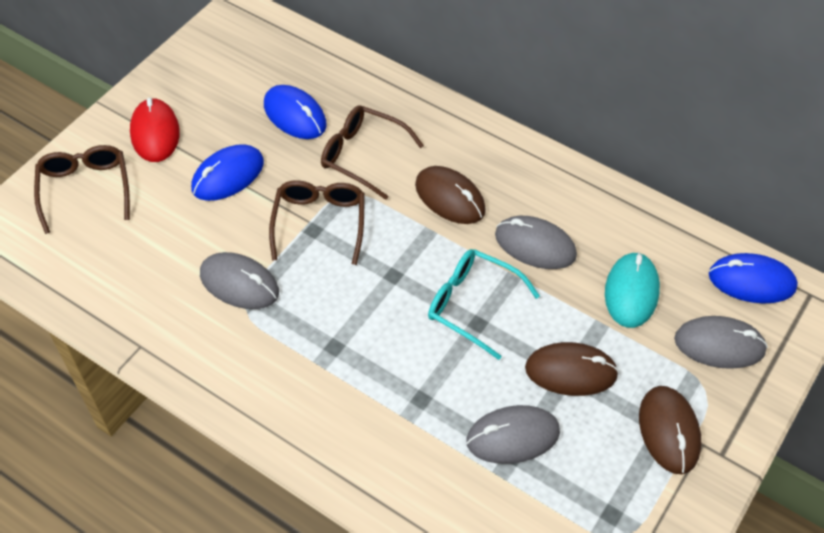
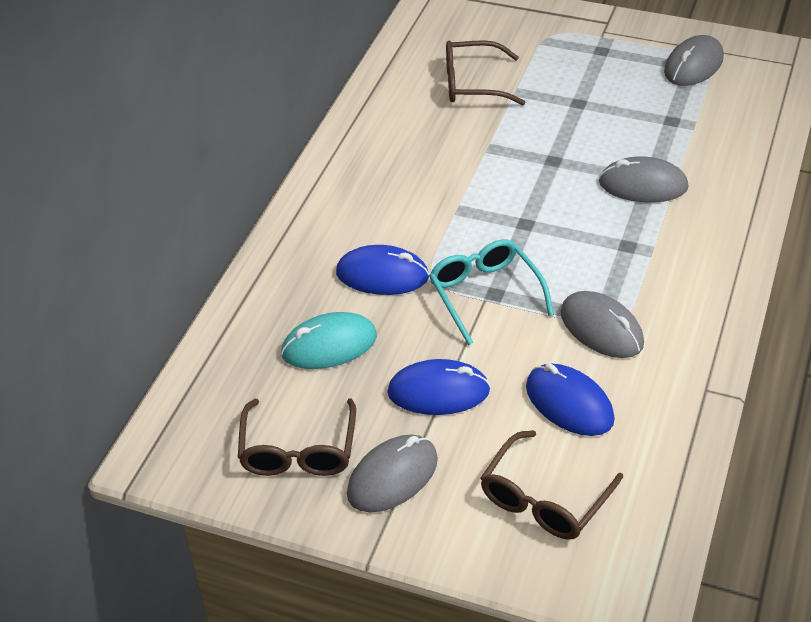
brown mouse: [415,166,486,224] [525,342,619,396] [639,386,701,474] = 3 -> none = 0
red mouse: [130,98,180,162] = 1 -> none = 0

